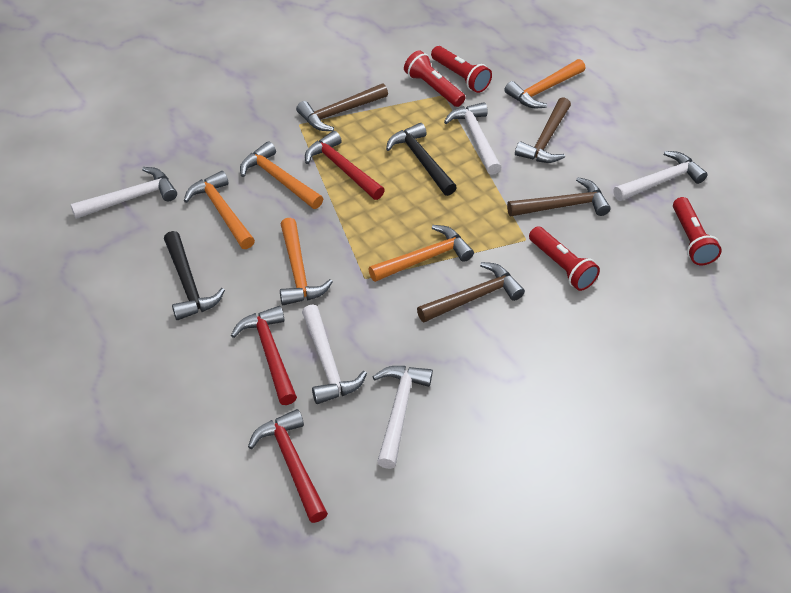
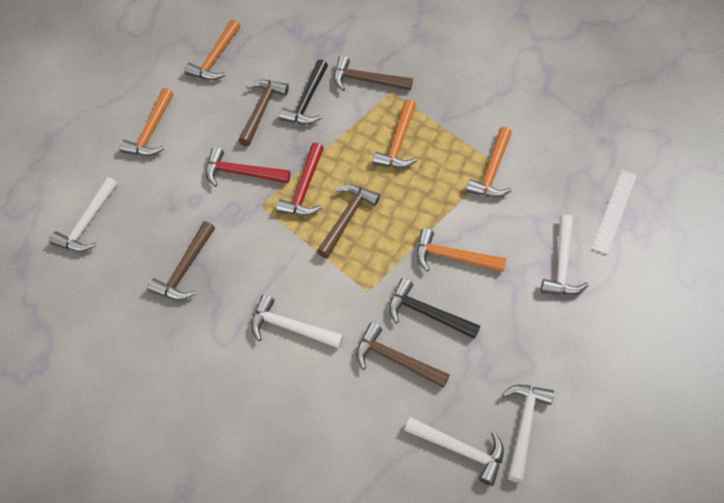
brown hammer: [296,84,388,131] [417,262,525,323] [507,177,611,216] [515,97,571,163] = 4 -> [147,221,215,300] [238,80,289,147] [317,185,380,258] [334,56,413,91] [356,322,449,388] = 5
red flashlight: [404,51,465,107] [431,46,492,93] [529,226,600,291] [673,197,722,265] = 4 -> none = 0
red hammer: [231,306,297,405] [248,409,328,523] [305,131,385,200] = 3 -> [206,147,290,187] [276,143,324,216] = 2
white ruler: none = 0 -> [592,170,637,255] = 1

